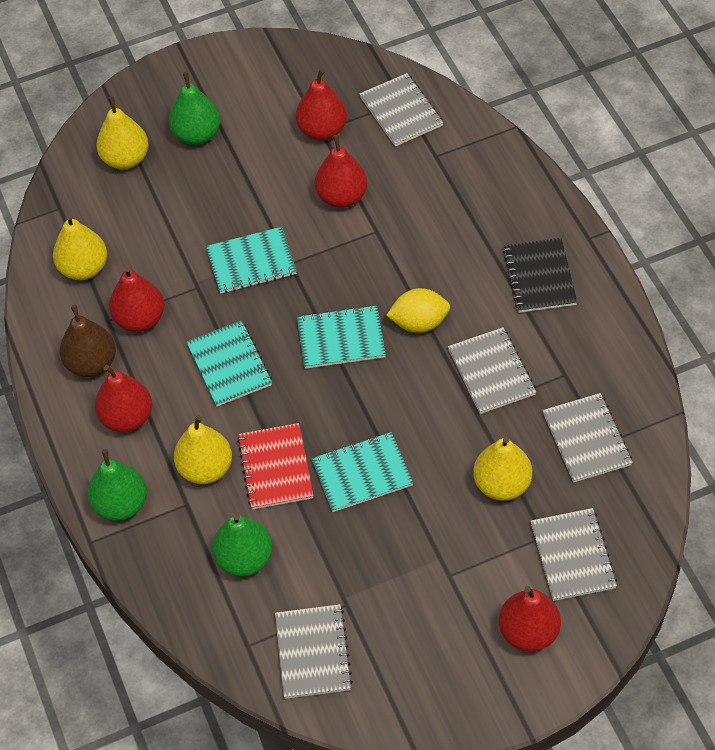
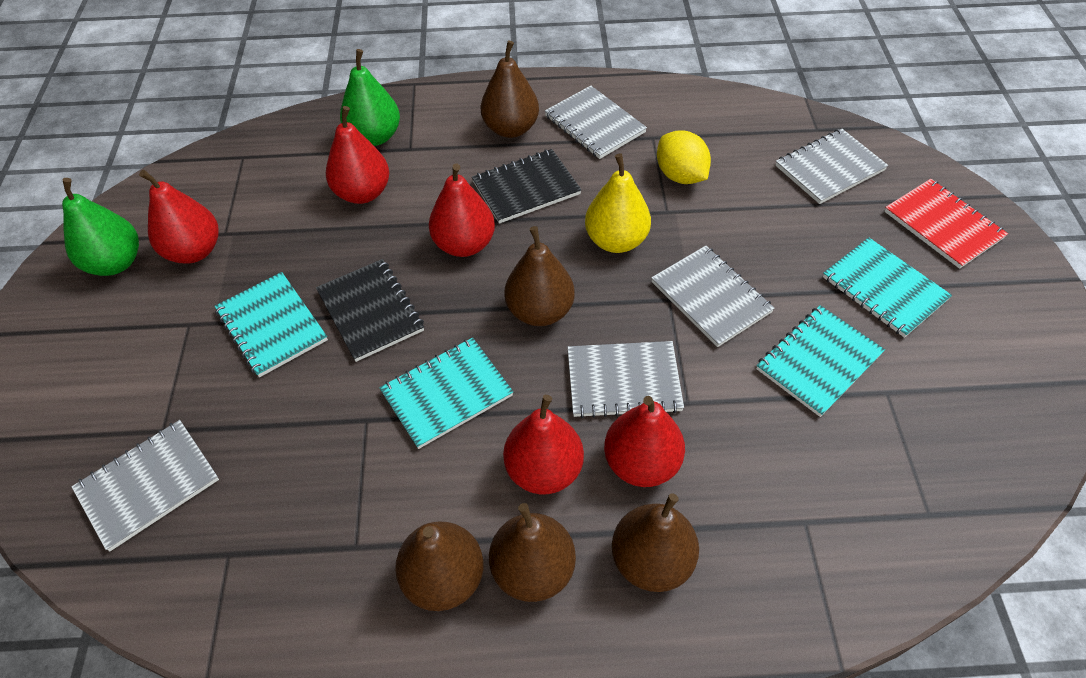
black notebook: [503,238,577,313] = 1 -> [316,259,424,362] [472,149,582,224] = 2
brown pear: [60,305,116,377] = 1 -> [395,521,484,611] [481,40,539,138] [489,503,576,602] [504,226,574,326] [612,493,699,592] = 5
green pear: [88,449,147,521] [169,72,220,145] [212,514,272,577] = 3 -> [62,178,139,276] [340,49,400,146] = 2
yellow pear: [53,214,107,280] [96,96,149,169] [174,415,232,484] [473,437,532,501] = 4 -> [585,153,651,253] = 1

